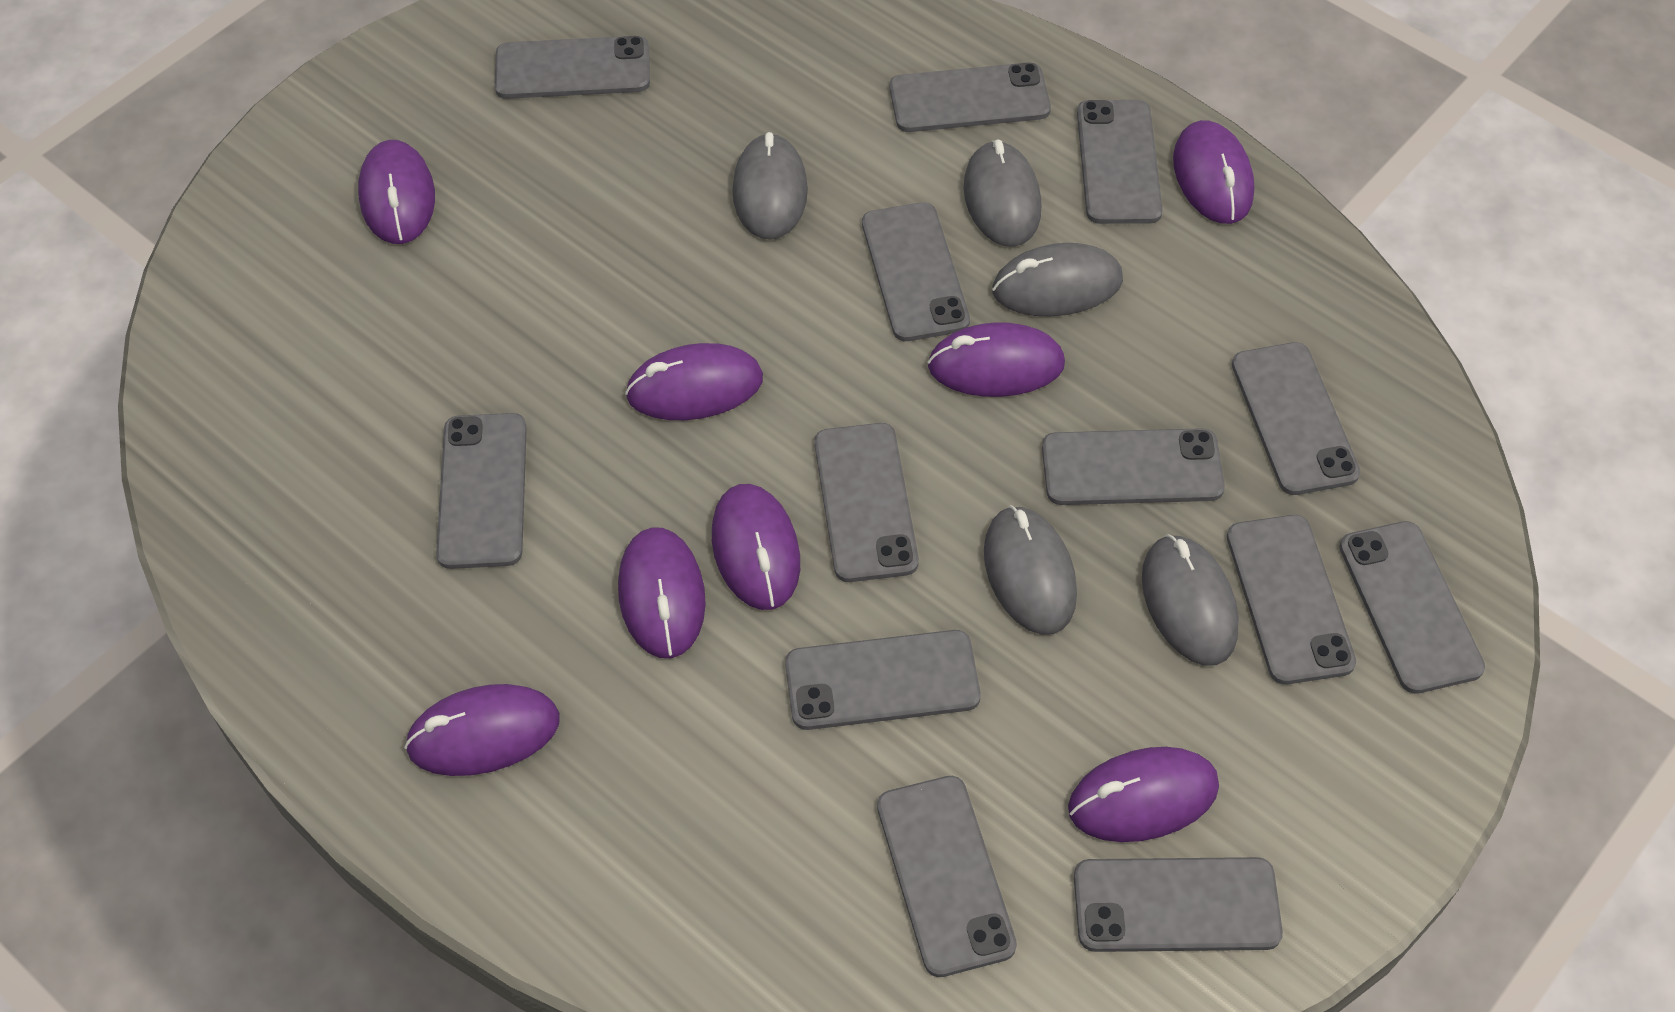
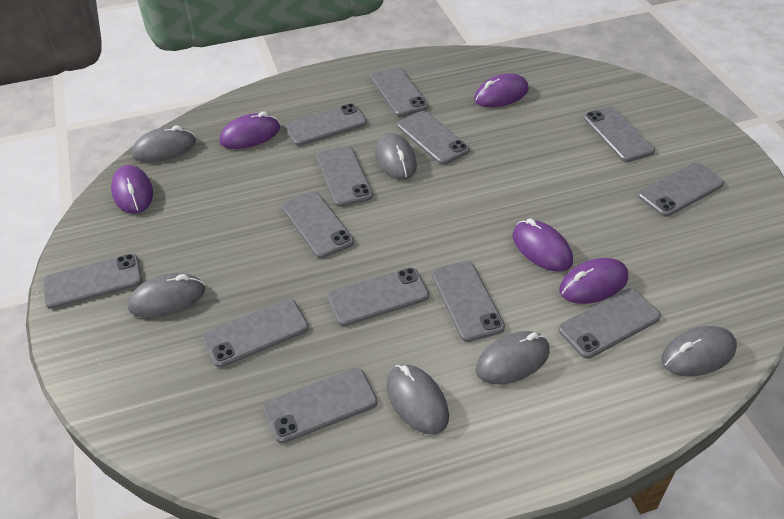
grey mouse: [732,132,808,240] [964,140,1041,247] [984,505,1077,635] [992,243,1123,317] [1142,534,1239,666] = 5 -> [128,273,205,318] [132,125,196,162] [375,133,417,180] [387,364,449,435] [476,331,550,385] [661,326,737,377] = 6
purple mouse: [358,140,435,244] [404,684,560,776] [618,527,706,658] [625,343,763,420] [712,484,800,610] [928,322,1065,397] [1068,747,1219,842] [1173,120,1254,224] = 8 -> [111,165,153,214] [220,112,280,149] [474,73,529,107] [512,218,573,272] [559,258,628,304] = 5

